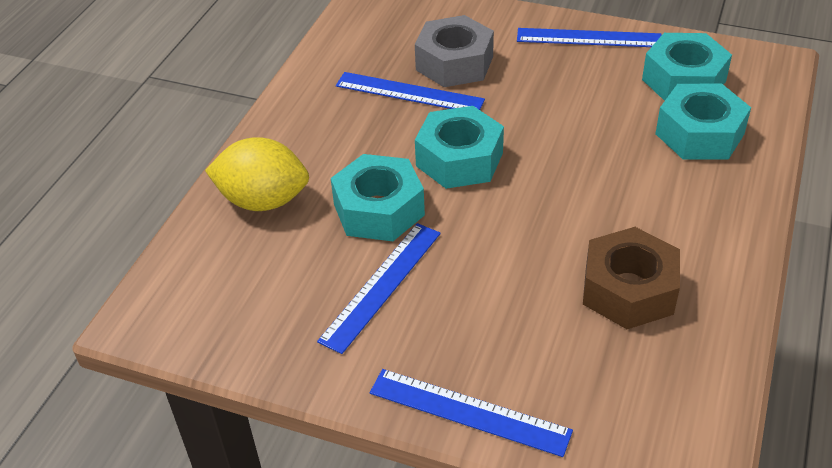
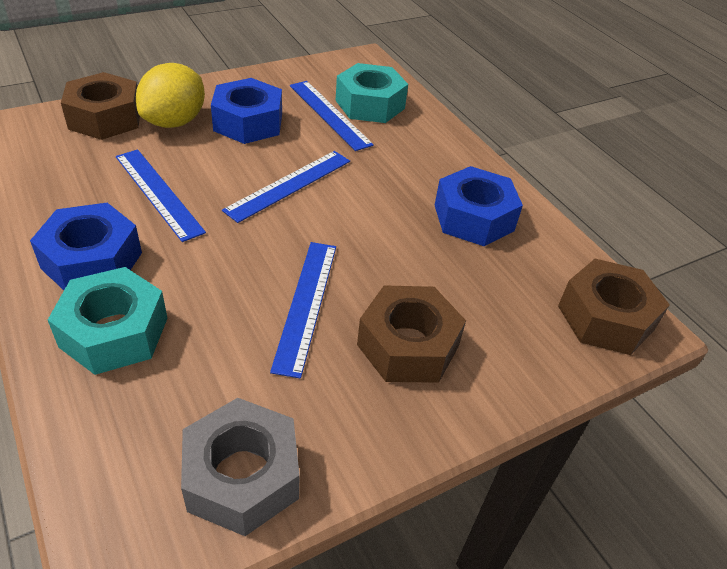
blue nut: none = 0 -> [30,203,142,290] [211,78,282,144] [435,166,523,246] = 3
brown nut: [583,227,680,329] = 1 -> [61,72,140,140] [357,285,466,383] [558,259,670,355] = 3
turquoise nut: [331,154,425,241] [415,106,504,189] [642,33,732,101] [655,84,751,160] = 4 -> [48,267,167,375] [335,63,408,123] = 2

